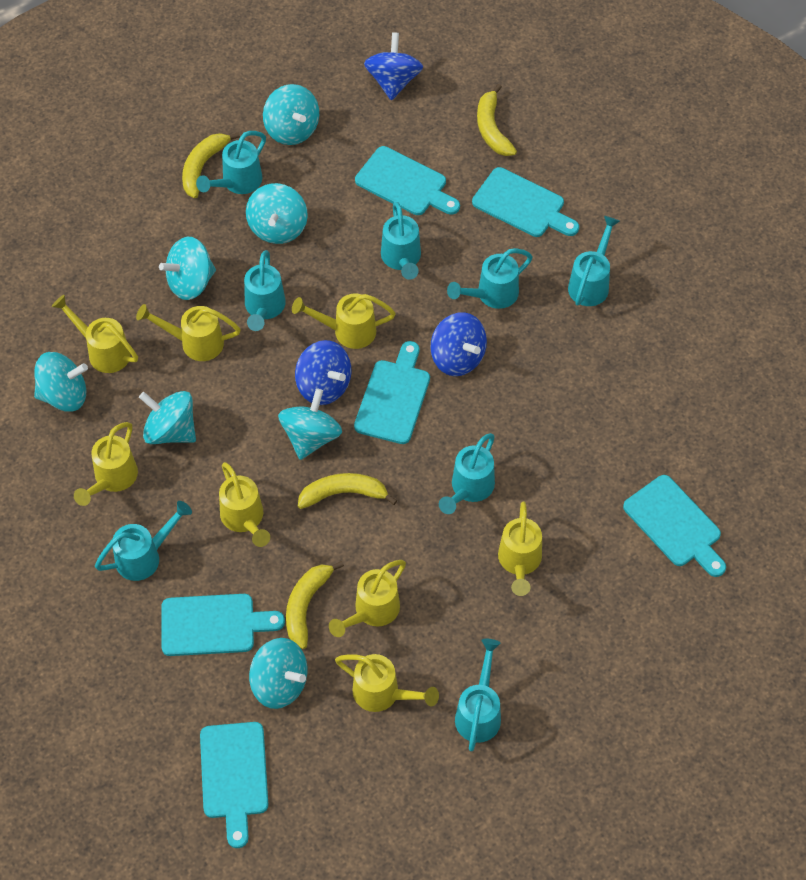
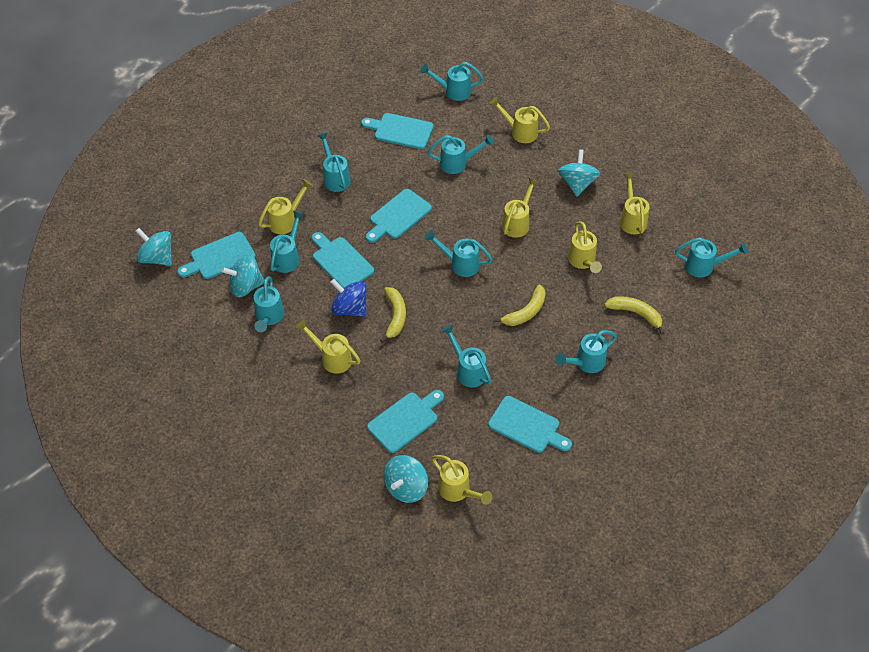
blue spinning top: [295,340,351,405] [364,32,423,101] [430,312,487,376] = 3 -> [331,279,367,317] = 1
turquoise spinning top: [34,352,88,412] [139,391,196,444] [159,237,216,300] [246,183,308,244] [249,638,308,709] [263,84,319,145] [278,388,342,460] = 7 -> [136,228,172,266] [221,254,264,297] [384,455,428,503] [558,149,600,197] = 4
turquoise watering can: [95,501,192,581] [196,131,266,194] [244,250,286,331] [381,202,421,280] [439,433,495,514] [447,248,533,309] [455,639,501,751] [568,216,620,306] = 8 -> [254,276,284,332] [270,211,304,273] [318,133,350,192] [420,62,484,101] [425,230,493,277] [428,135,494,174] [441,325,492,387] [555,330,617,373] [675,237,748,278] = 9
yellow banana: [182,132,240,198] [286,561,344,649] [298,473,397,509] [477,84,517,156] = 4 -> [380,287,406,343] [493,284,546,326] [604,296,664,335] = 3
yellow watering can: [52,295,138,373] [74,422,138,506] [136,304,241,361] [219,462,270,547] [292,293,395,349] [329,560,406,637] [335,654,439,712] [498,502,542,596] = 8 -> [258,179,313,234] [296,319,361,374] [432,455,492,505] [489,97,550,143] [502,177,539,238] [568,221,602,273] [620,173,650,234] = 7

